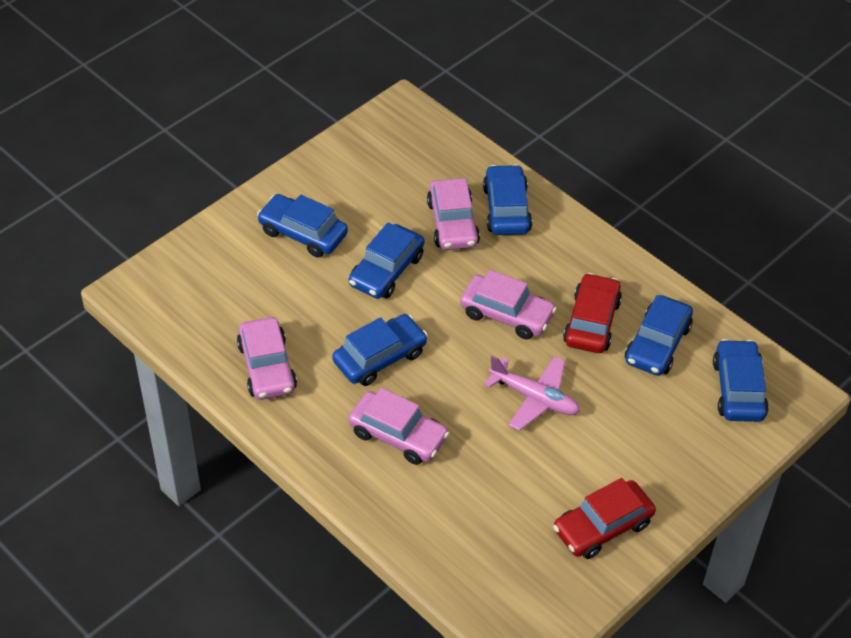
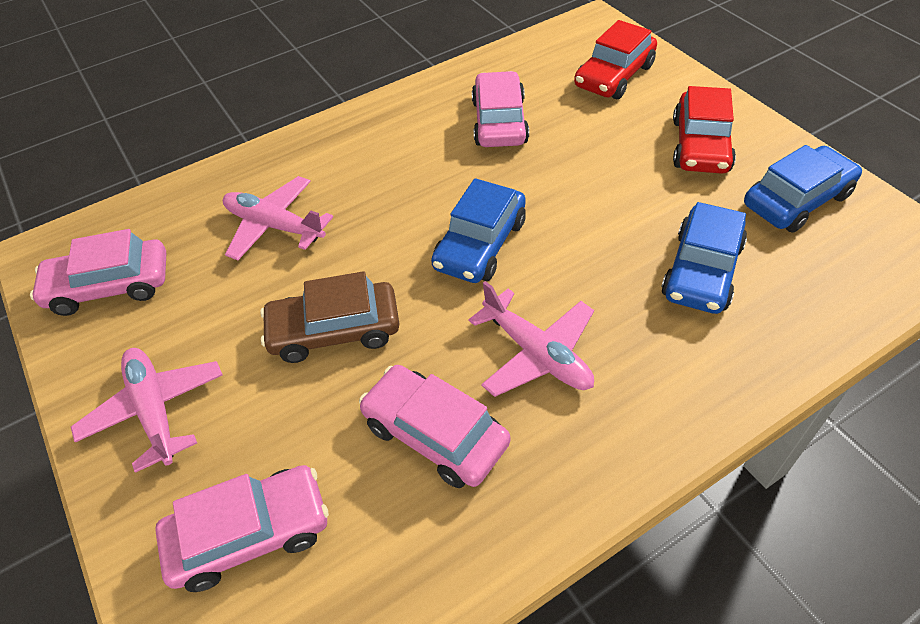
blue car: [257,194,348,257] [332,314,428,386] [349,223,424,299] [483,164,532,235] [625,295,693,376] [713,339,769,422] = 6 -> [431,178,526,283] [661,202,747,314] [744,145,862,233] = 3
brown car: none = 0 -> [260,271,400,363] = 1
pink plane: [484,356,580,431] = 1 -> [71,348,223,473] [223,176,333,261] [468,281,594,397] = 3

